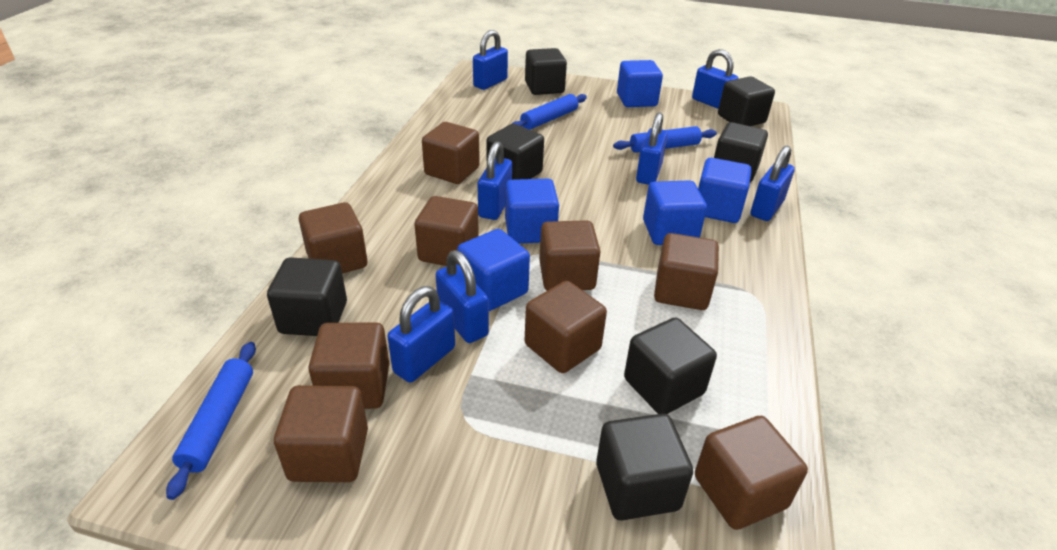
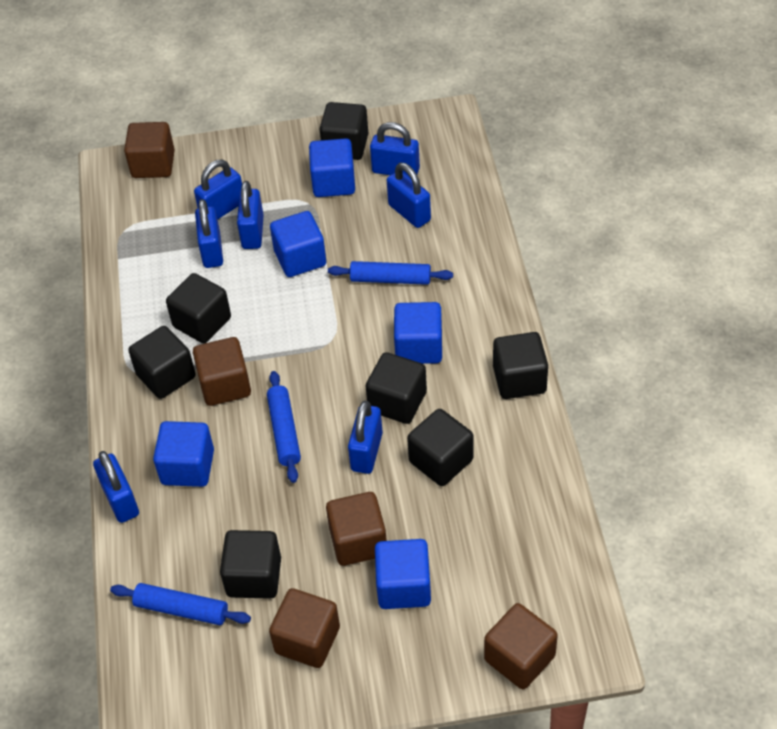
brown cube: [274,385,368,482] [299,202,367,273] [308,323,389,409] [415,196,479,266] [422,122,480,184] [525,281,607,373] [539,220,601,291] [654,233,719,310] [695,416,808,530] = 9 -> [124,122,175,178] [193,337,251,406] [269,588,340,668] [326,492,387,566] [484,603,558,689] = 5

